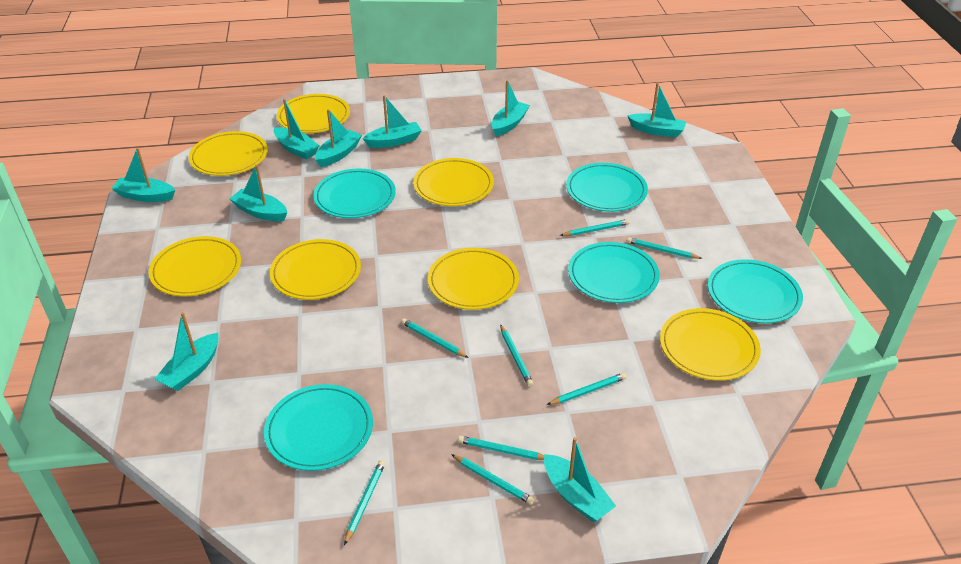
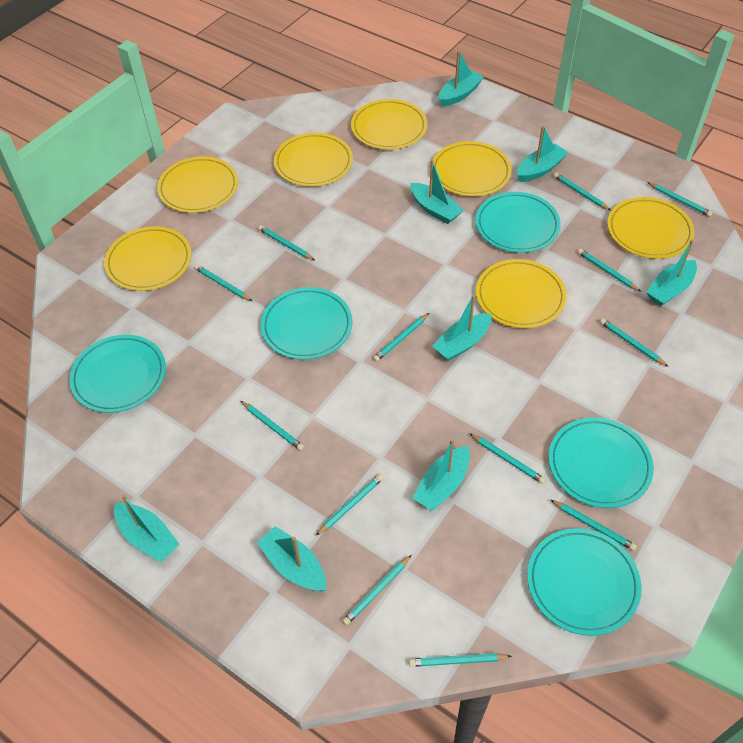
turquoise boat: [111,148,175,202] [155,312,219,391] [229,165,287,221] [274,99,319,160] [315,109,362,167] [362,95,422,148] [492,80,530,136] [544,437,616,522] [628,82,686,138] = 9 -> [114,494,180,562] [257,526,326,591] [410,159,464,224] [413,439,470,511] [432,295,492,361] [439,51,484,107] [517,126,568,182] [646,240,697,306] = 8
turquoise pencil: [344,460,385,545] [401,318,469,358] [451,454,534,505] [458,436,544,460] [500,324,533,387] [547,373,627,405] [560,219,630,236] [627,237,702,259] = 8 -> [194,265,252,301] [241,401,304,451] [258,225,315,260] [316,474,384,535] [342,555,411,625] [373,313,429,362] [409,653,512,667] [469,433,546,484] [551,500,637,551] [554,173,611,211] [578,249,641,292] [600,318,669,367] [647,182,712,217] = 13

